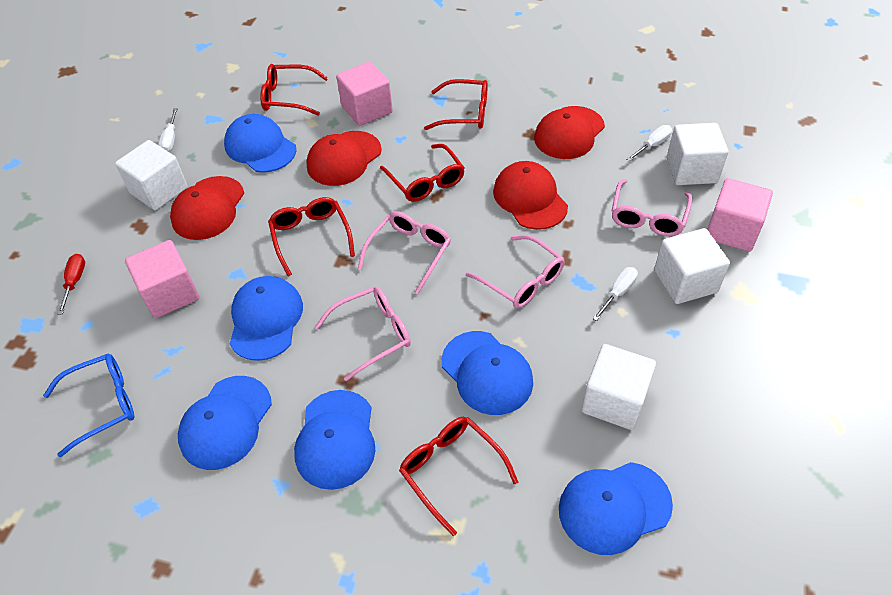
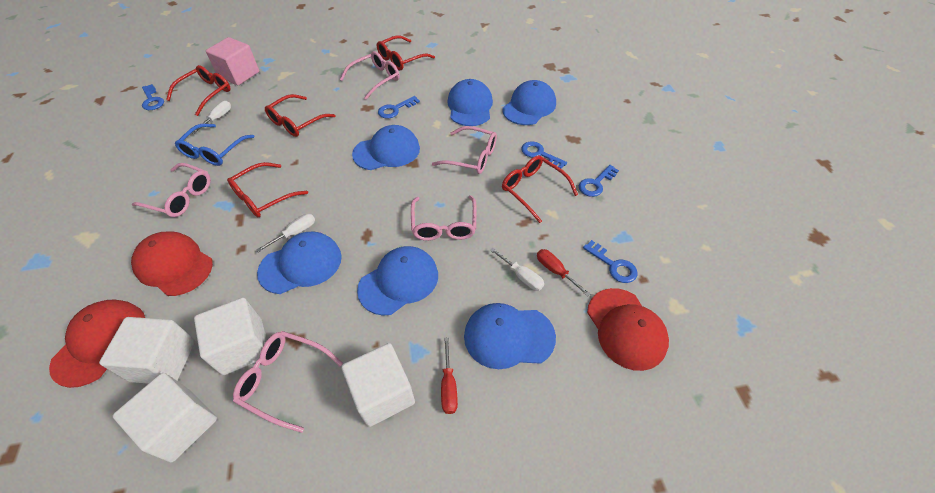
blue key: none = 0 -> [142,84,164,110] [378,96,420,119] [521,141,567,169] [579,165,619,197] [583,240,637,283] = 5
pink cube: [125,240,199,318] [336,61,393,126] [707,178,773,252] = 3 -> [206,37,259,85] = 1
pink glasses: [315,286,411,381] [358,211,451,295] [466,235,564,308] [612,179,693,237] = 4 -> [132,163,211,217] [233,331,343,433] [340,51,400,100] [411,195,477,241] [432,126,497,174] = 5
red cap: [170,176,244,240] [306,131,382,186] [493,161,568,230] [534,106,605,159] = 4 -> [49,299,145,388] [131,231,213,296] [587,288,669,371] = 3
red screwdriver: [58,254,85,315] = 1 -> [441,337,458,414] [537,249,590,297] = 2

